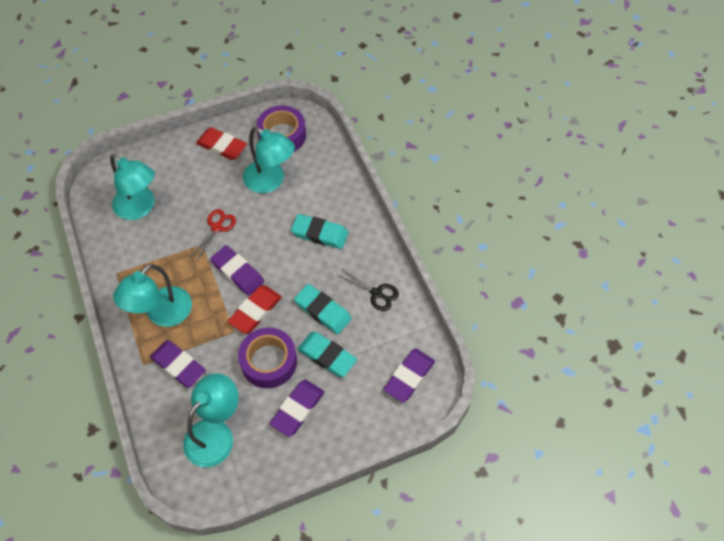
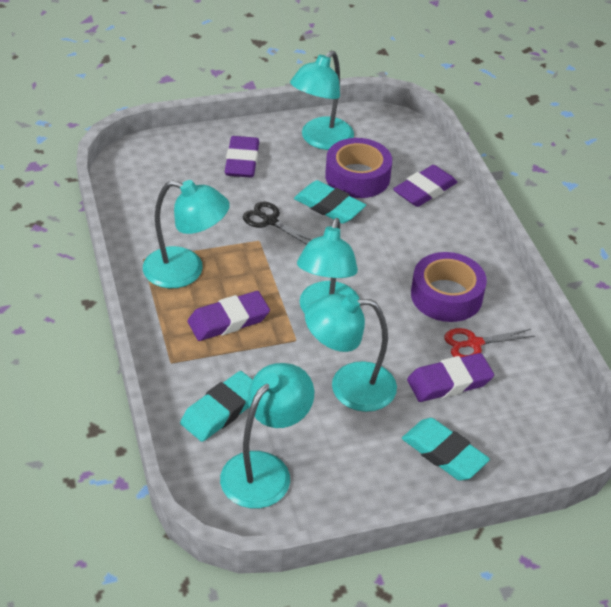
red eraser: [196,127,247,160] [228,285,282,334] = 2 -> none = 0
turquoise lamp: [110,154,155,220] [113,264,192,327] [183,373,238,467] [243,126,295,193] = 4 -> [143,180,230,288] [220,363,314,509] [290,51,354,150] [297,218,359,314] [305,294,397,412] = 5

